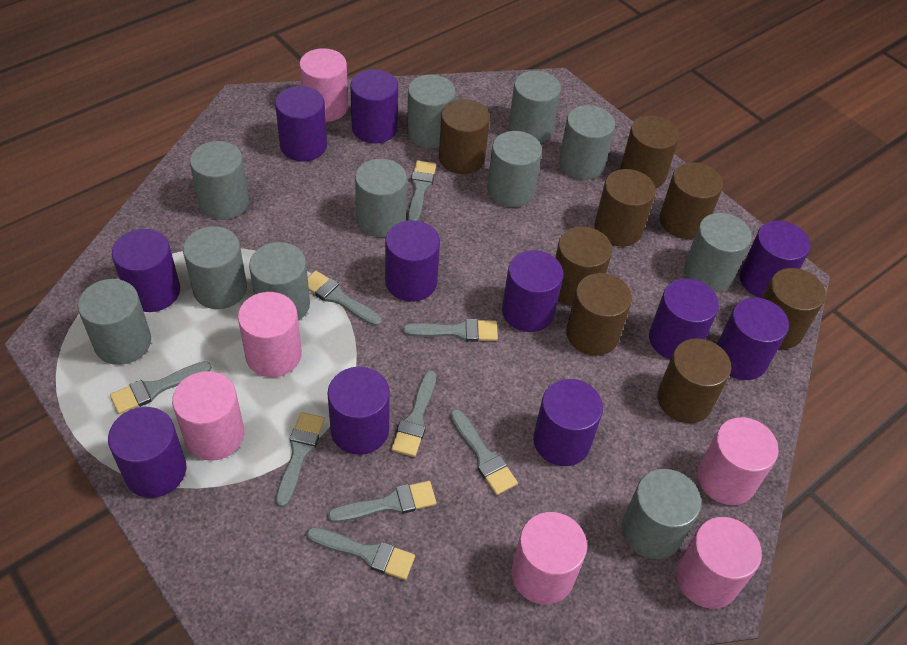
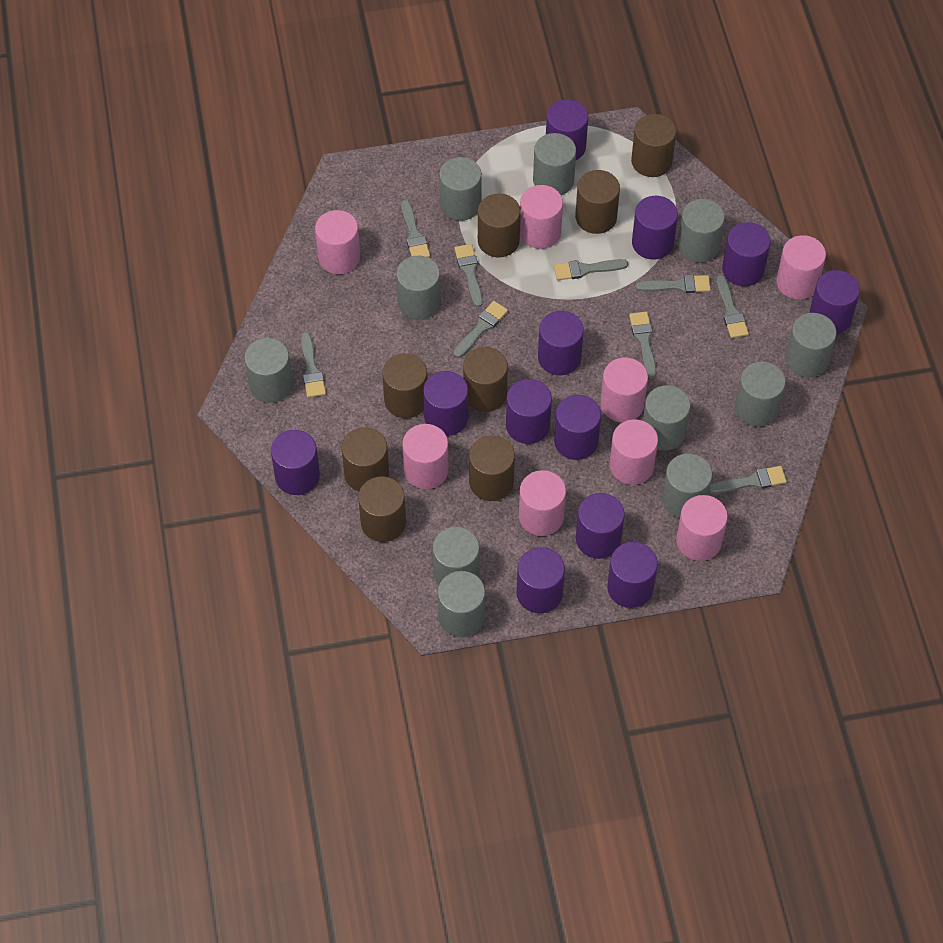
pink cylinder: [172,371,244,461] [238,292,302,377] [299,48,348,122] [512,512,587,605] [676,517,762,609] [698,417,779,505] = 6 -> [315,210,360,274] [402,424,449,489] [519,470,566,536] [520,185,563,249] [600,358,648,422] [609,419,658,485] [676,495,728,561] [776,235,826,300] = 8
purple cylinder: [108,407,186,498] [112,229,180,312] [275,86,327,161] [327,367,390,455] [350,69,398,143] [385,220,440,302] [502,250,563,332] [533,379,603,466] [649,279,719,360] [717,298,789,380] [740,221,811,298] = 11 -> [271,430,320,495] [423,371,468,436] [506,379,552,444] [517,547,565,613] [538,311,584,375] [546,99,588,160] [554,395,601,460] [576,493,625,559] [607,542,658,608] [632,196,678,260] [722,222,771,286] [809,270,860,334] = 12

